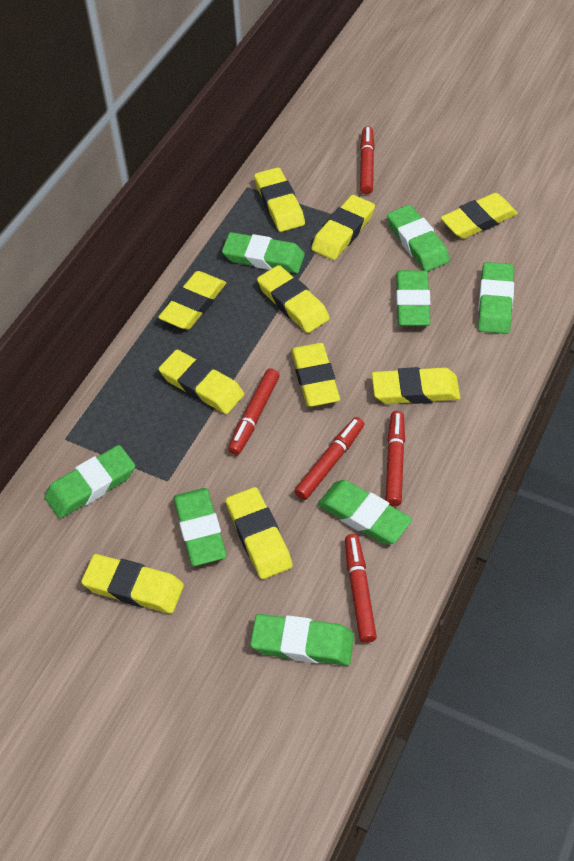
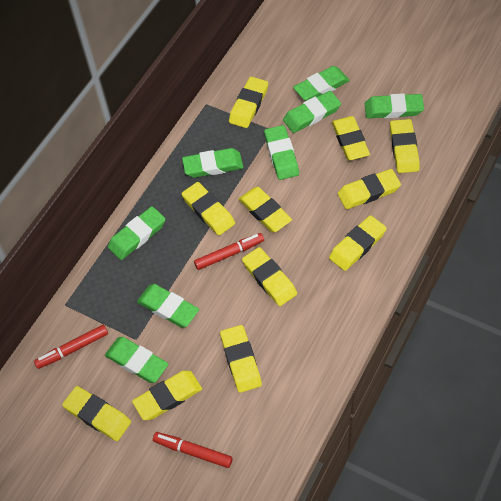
red marker: [228,368,279,455] [294,417,364,500] [345,534,377,643] [360,126,375,194] [385,411,405,506] = 5 -> [34,325,108,369] [153,432,233,468] [194,233,264,270] = 3
yellow eraser: [81,554,184,614] [158,271,226,330] [159,350,244,414] [226,487,293,579] [254,167,305,232] [257,265,330,333] [291,343,340,407] [311,195,375,260] [372,367,460,404] [440,193,518,239] = 10 -> [62,386,131,441] [132,371,202,420] [182,182,235,236] [220,325,262,393] [229,77,268,128] [238,187,292,232] [242,247,297,306] [329,215,387,271] [332,116,370,160] [337,169,401,209] [390,119,420,173] = 11

